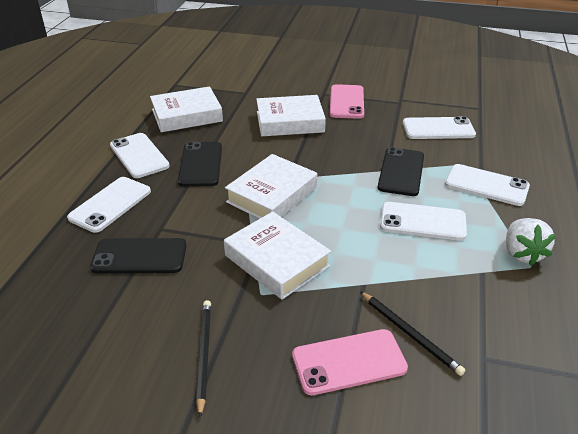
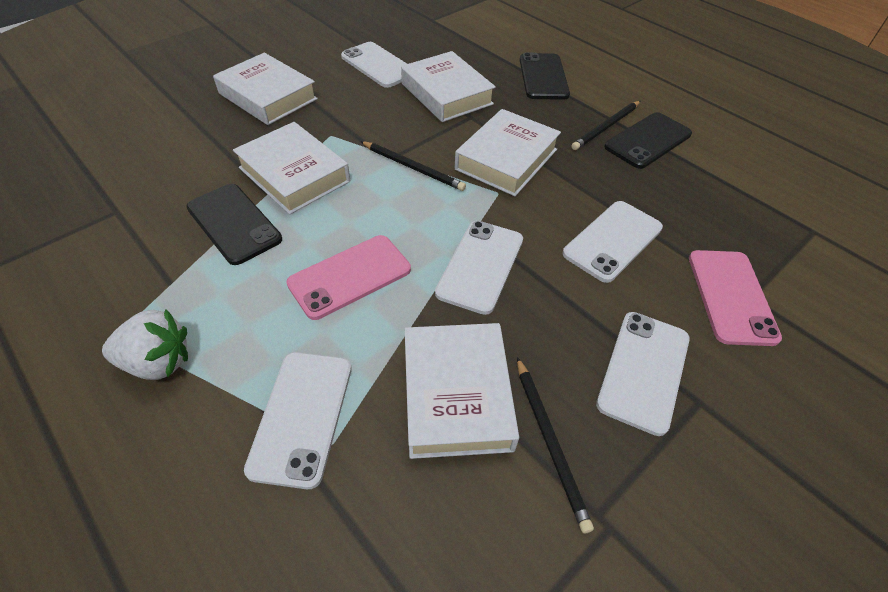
black pencil: [196,300,211,417] [360,291,465,376] = 2 -> [360,141,466,191] [517,357,594,533] [572,101,640,150] = 3
white book: [150,86,223,132] [224,211,331,300] [225,154,317,219] [256,95,326,137] = 4 -> [213,53,318,125] [233,122,350,215] [401,51,496,122] [405,323,519,459] [455,109,561,196] = 5

